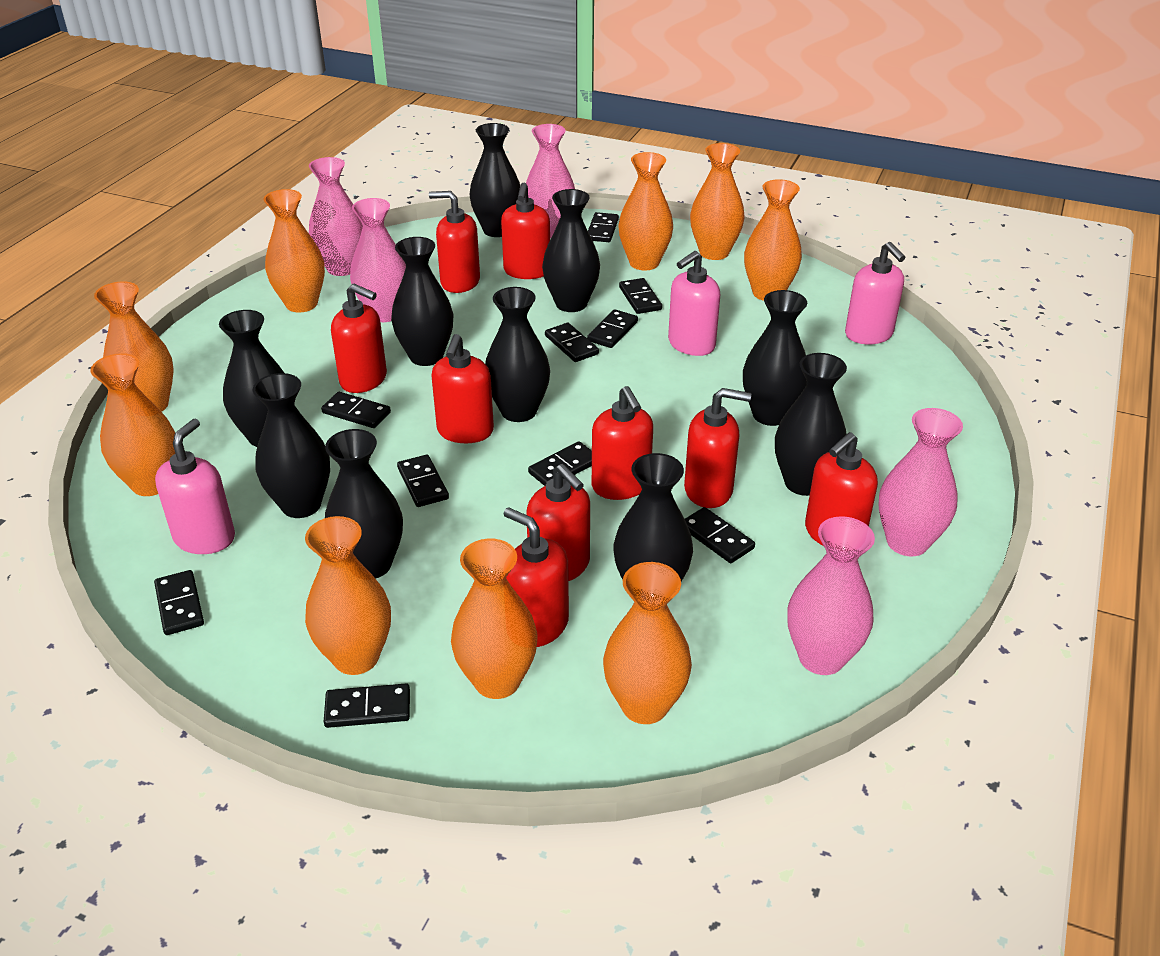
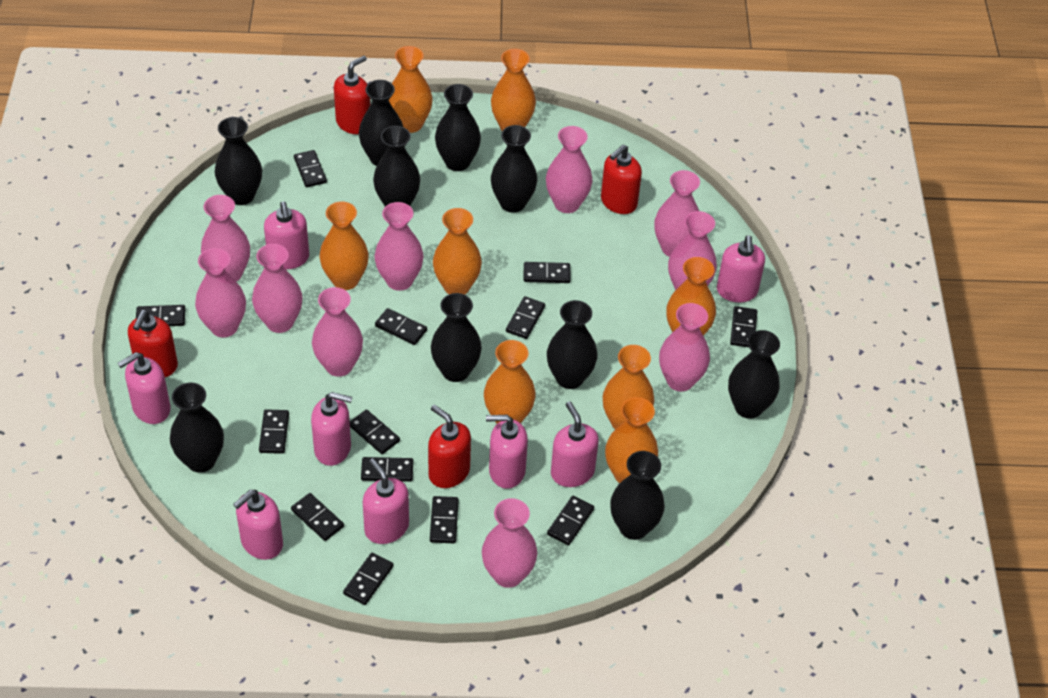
black domino: [154,570,204,635] [321,392,391,428] [324,684,410,728] [397,455,449,507] [528,442,592,486] [545,323,599,362] [587,309,638,348] [588,212,619,242] [619,278,662,314] [685,507,755,563] = 10 -> [136,305,186,326] [259,409,289,454] [291,493,344,541] [294,150,327,187] [343,552,393,605] [350,409,400,454] [361,457,413,482] [375,308,427,345] [430,496,459,543] [506,296,545,339] [524,262,570,283] [547,495,594,545] [730,306,757,347] = 13
orange vase: [90,353,175,496] [94,281,174,412] [263,189,325,312] [305,516,391,675] [451,539,538,699] [603,562,692,724] [618,152,673,270] [690,143,744,260] [744,179,802,301] = 9 -> [319,201,369,290] [389,46,433,133] [433,208,482,295] [484,340,536,424] [491,49,536,131] [603,345,654,429] [605,397,658,483] [666,257,716,336] = 8
pink soap dispenser: [155,419,235,554] [668,251,720,356] [845,242,905,344] = 3 -> [118,352,171,424] [233,490,283,560] [264,201,309,270] [311,392,352,466] [363,458,409,544] [486,415,528,489] [551,402,599,487] [717,235,765,302] = 8
pink vase: [309,157,363,276] [350,198,406,322] [526,124,575,238] [787,516,875,675] [879,408,963,556] = 5 -> [195,248,246,338] [201,195,250,282] [252,244,302,333] [312,287,363,377] [375,202,424,291] [482,498,537,588] [546,126,592,213] [654,170,700,257] [659,303,710,392] [668,211,717,291] = 10
red soap dispenser: [331,284,387,393] [429,191,480,293] [431,334,494,443] [501,183,550,279] [504,507,569,647] [526,464,590,581] [592,386,653,500] [684,388,751,508] [805,432,878,545] = 9 -> [128,310,178,377] [334,56,370,134] [428,405,471,488] [601,145,642,214] = 4

